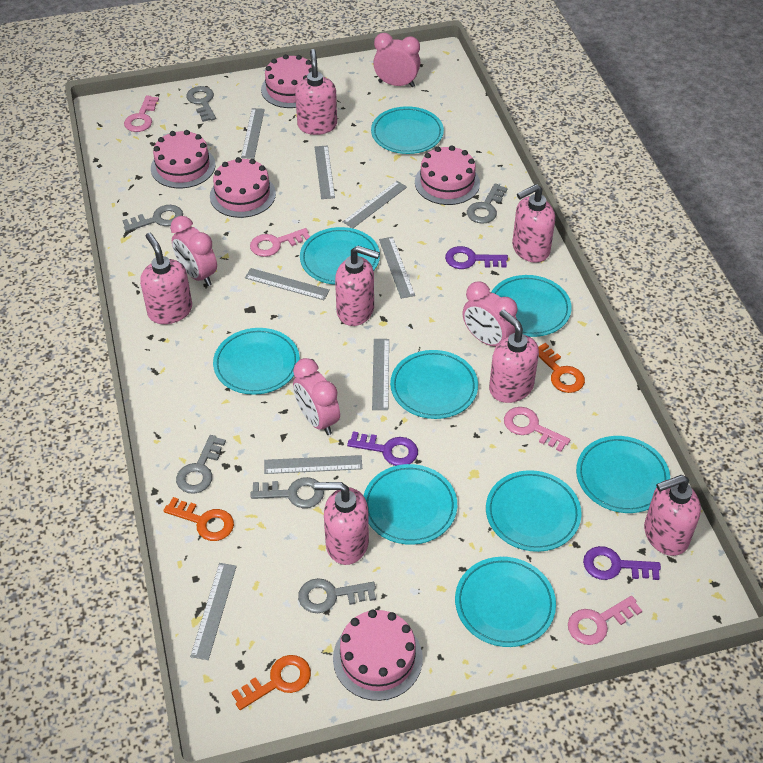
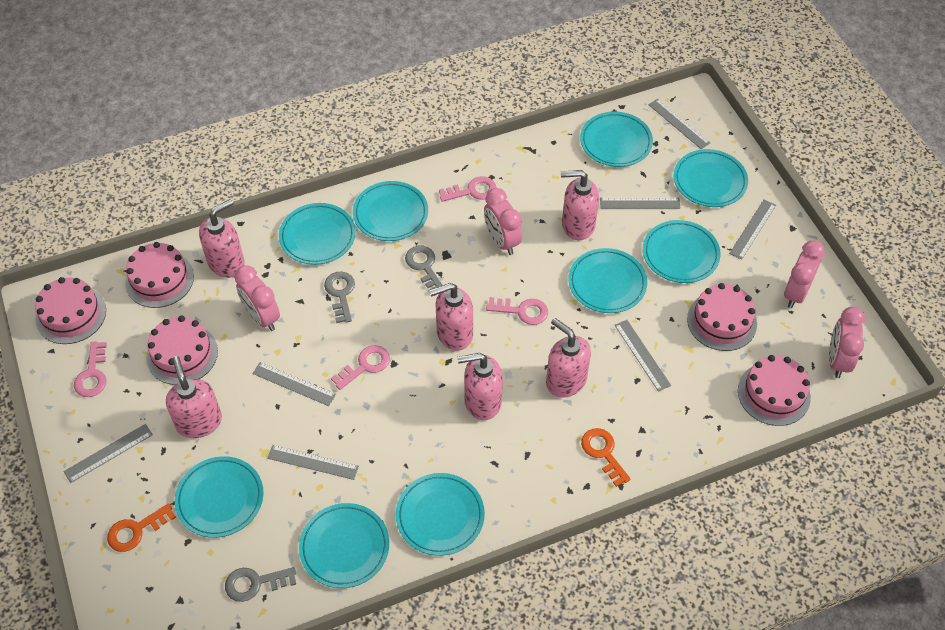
grey key: [122,205,183,232] [176,435,226,494] [186,86,216,122] [250,477,324,508] [298,578,376,613] [467,184,508,224] = 6 -> [225,567,296,602] [324,272,355,323] [405,246,442,293] = 3
grey ruler: [190,563,237,660] [241,108,265,159] [245,268,330,300] [264,455,362,474] [315,145,335,199] [343,181,407,228] [372,339,389,410] [379,237,415,299] = 8 -> [63,424,153,483] [252,362,336,406] [267,445,359,480] [600,197,680,209] [615,320,671,392] [648,99,710,149] [729,200,776,260] = 7
orange key: [163,497,234,541] [231,655,311,710] [538,343,585,393] = 3 -> [107,503,176,552] [581,428,631,487] = 2
pink soap dispenser: [140,233,192,324] [295,49,337,135] [314,482,369,565] [335,246,380,326] [489,309,539,403] [512,184,555,263] [644,475,701,556] = 7 -> [166,356,222,438] [199,199,245,278] [429,283,473,351] [457,353,503,420] [546,318,591,398] [561,170,599,240] = 6
purple key: [347,431,418,466] [445,246,508,269] [583,546,661,580] = 3 -> none = 0

